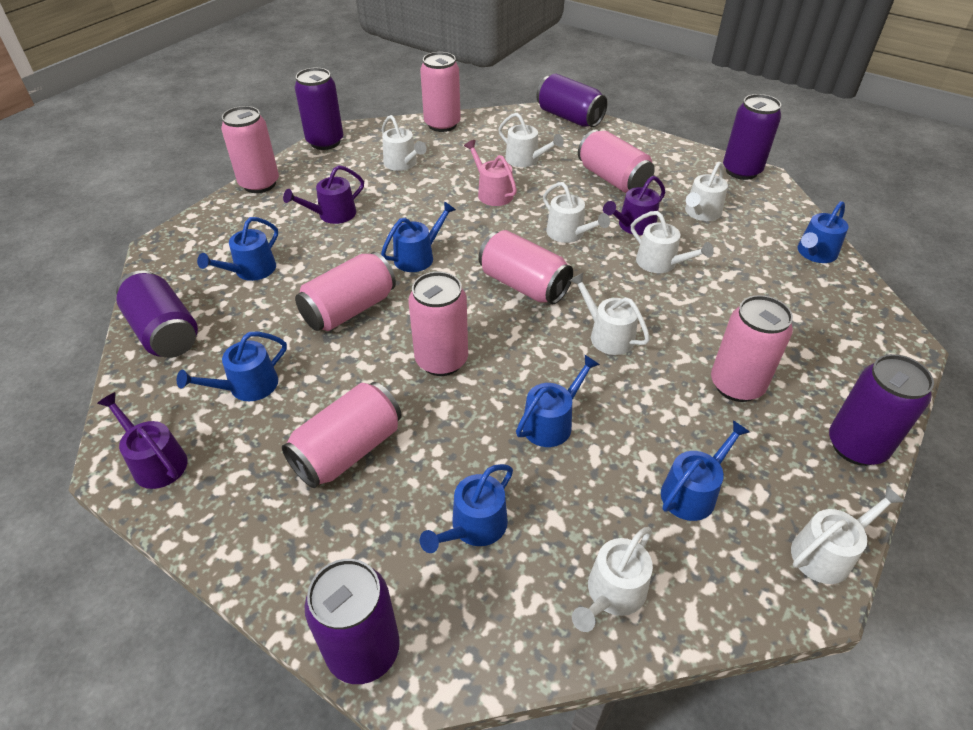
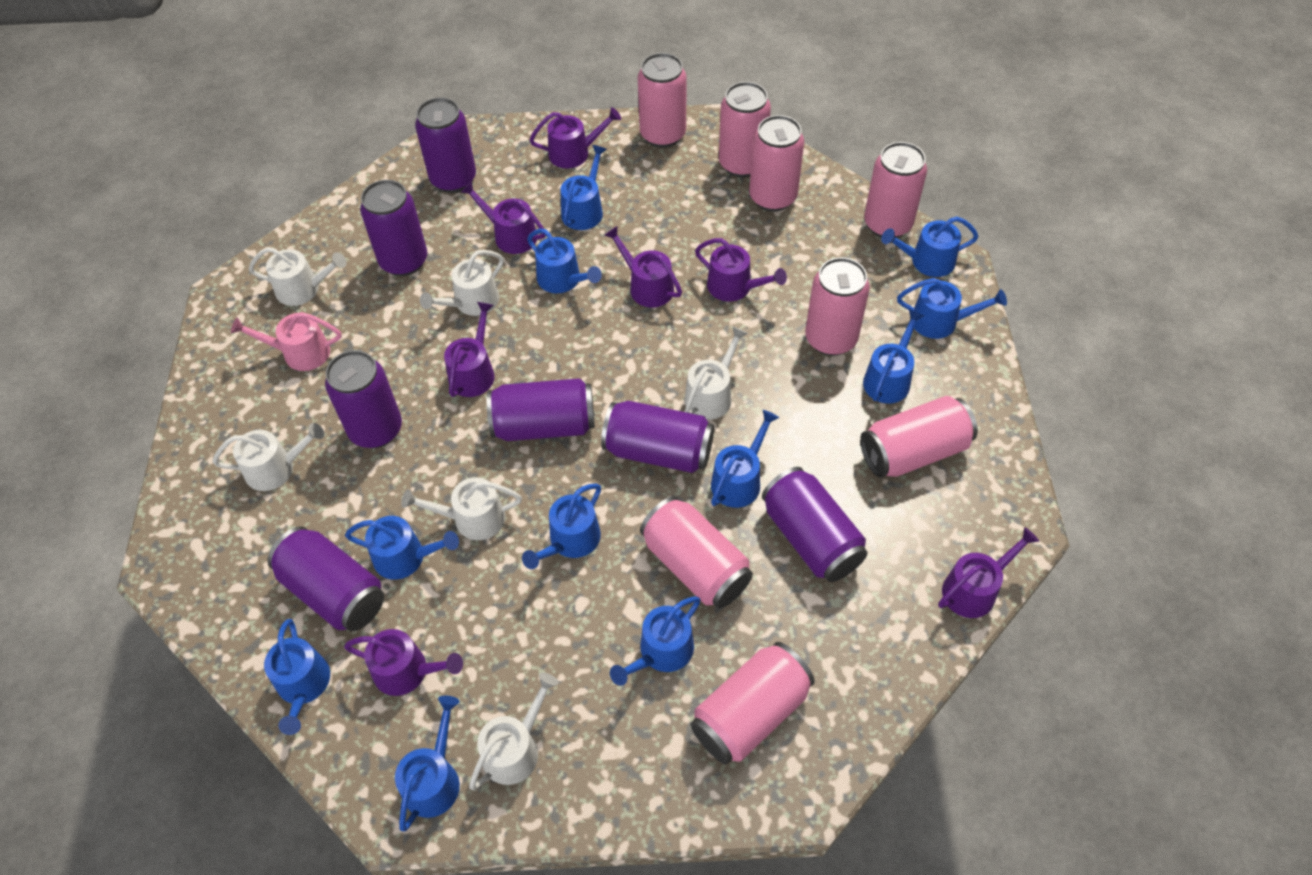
blue watering can: [177,332,287,401] [197,217,278,281] [381,201,456,272] [420,464,513,553] [516,355,600,447] [661,420,750,521] [797,201,849,263] = 7 -> [264,619,330,735] [345,516,459,580] [395,696,460,832] [522,484,601,569] [527,229,602,293] [560,145,607,230] [610,596,700,686] [711,410,779,508] [863,310,925,404] [881,216,979,277] [897,278,1007,339] = 11
purple can: [116,271,198,358] [295,68,343,150] [305,559,400,684] [536,73,608,127] [723,94,781,180] [829,354,934,466] = 6 -> [267,526,384,631] [325,350,402,448] [360,180,427,276] [415,97,476,193] [487,378,595,441] [601,401,714,473] [762,467,868,582] = 7
purple watering can: [97,392,188,489] [283,165,364,224] [603,176,665,235] = 3 -> [344,629,463,696] [444,302,495,397] [461,181,546,254] [529,107,621,168] [605,226,682,307] [695,238,787,302] [938,527,1039,618] = 7
white watering can: [382,115,427,171] [498,113,564,167] [543,182,610,243] [569,273,650,355] [572,527,653,632] [631,211,714,273] [685,162,728,221] [791,486,905,584] = 8 -> [213,423,324,491] [249,247,346,306] [401,477,522,540] [420,250,504,316] [469,673,558,790] [684,326,748,420] = 6

